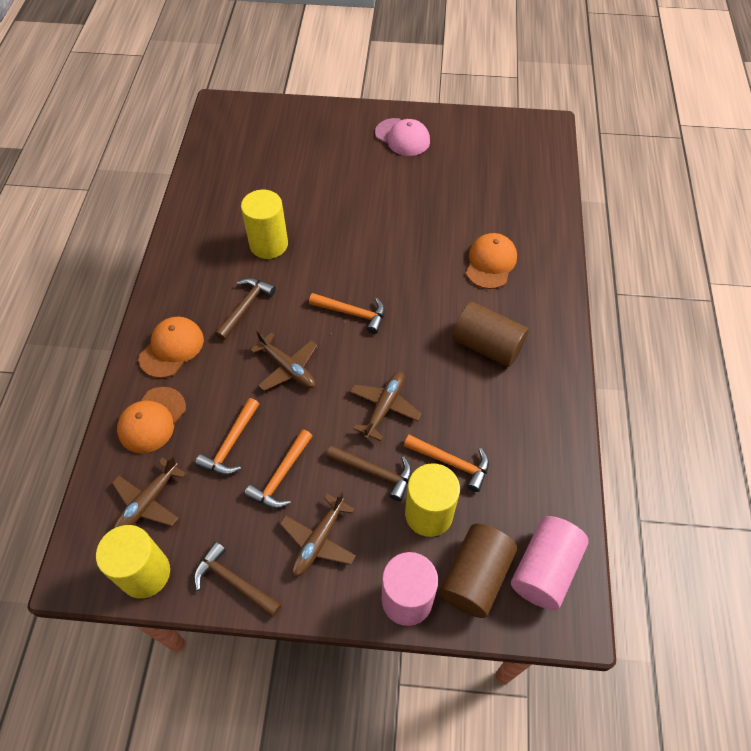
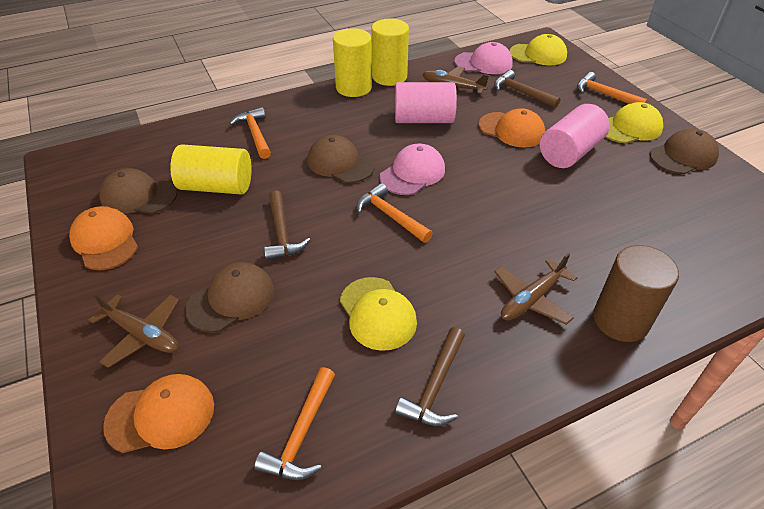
brown cap: none = 0 -> [99,168,177,214] [185,262,274,333] [307,135,375,183] [650,129,719,174] = 4
brown cylinder: [439,523,517,618] [452,302,529,367] = 2 -> [593,245,679,342] = 1
brown plane: [112,456,186,529] [250,330,317,391] [280,492,356,577] [350,372,422,441] = 4 -> [89,293,179,368] [422,66,489,94] [494,253,578,325] = 3
pink cap: [375,118,430,156] = 1 -> [380,144,445,195] [454,42,513,74] = 2
yellow cap: none = 0 -> [340,277,417,351] [510,34,567,65] [606,102,663,143] = 3

